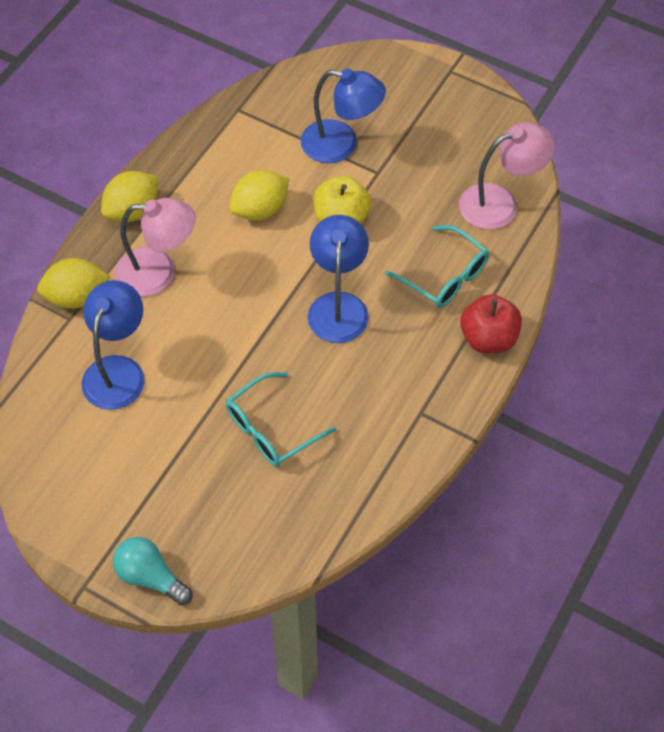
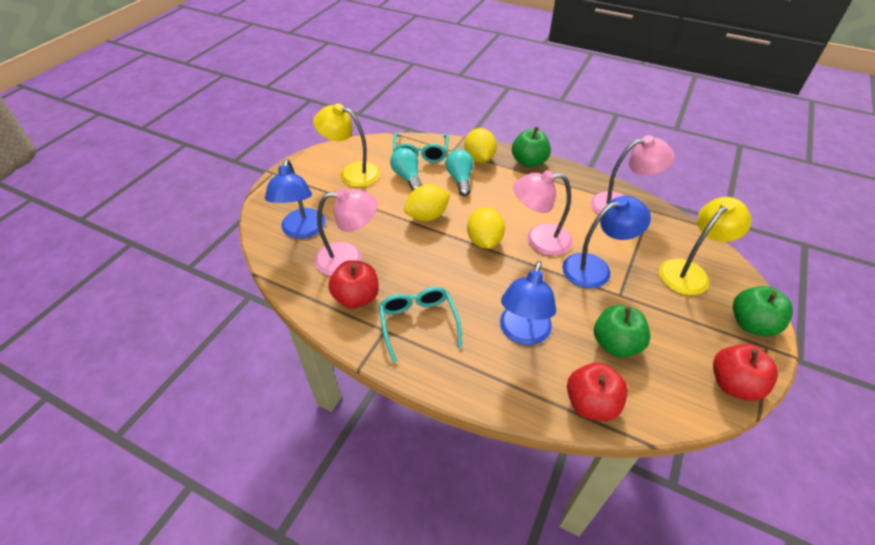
green apple: none = 0 -> [512,127,551,168] [594,305,650,357] [733,286,793,337] = 3
pink lamp: [115,198,196,297] [459,122,555,230] = 2 -> [315,188,378,276] [513,170,573,256] [591,135,675,215] = 3
red apple: [460,294,522,353] = 1 -> [328,260,379,309] [567,363,628,421] [713,344,778,401] = 3
turquoise light bulb: [113,537,193,605] = 1 -> [390,148,422,191] [445,149,473,196] = 2
yellow apple: [314,176,371,224] = 1 -> none = 0
yellow lamp: none = 0 -> [313,103,380,187] [659,197,752,295] = 2

